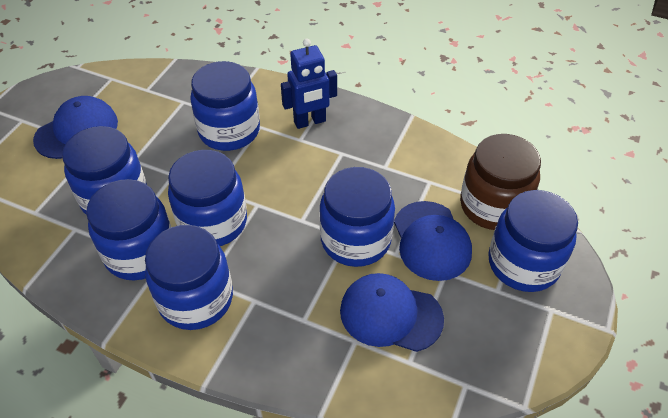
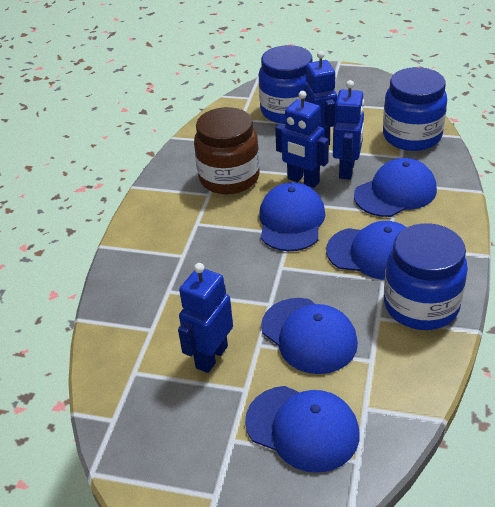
blue cap: [33,96,118,159] [340,273,444,352] [394,201,472,281] = 3 -> [245,386,359,473] [259,182,325,251] [261,298,358,374] [326,221,406,280] [354,158,437,217] = 5
blue jar: [62,126,147,215] [86,179,171,280] [145,225,233,330] [168,150,247,246] [190,61,260,151] [319,167,395,267] [488,190,578,292] = 7 -> [259,45,312,124] [383,67,447,151] [384,223,468,330] = 3
blue robot: [281,38,337,129] = 1 -> [178,263,233,373] [275,91,329,188] [304,51,337,145] [333,80,364,179] = 4

